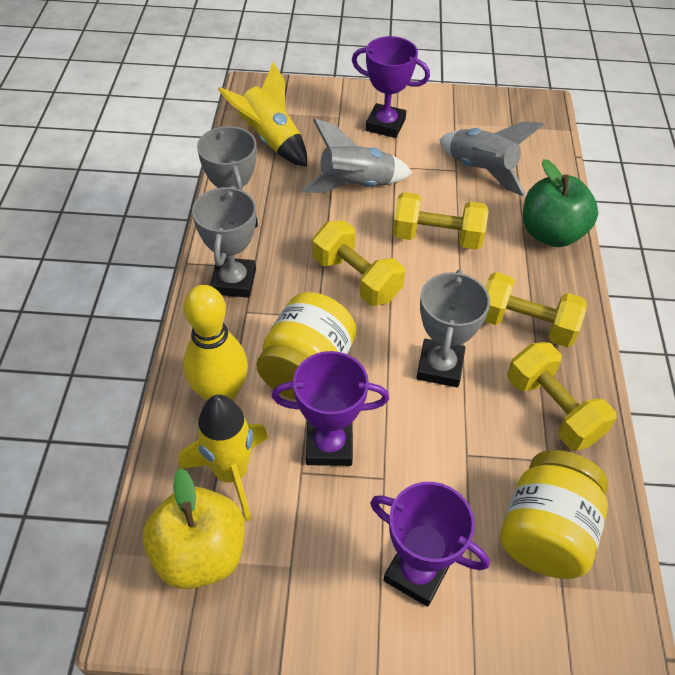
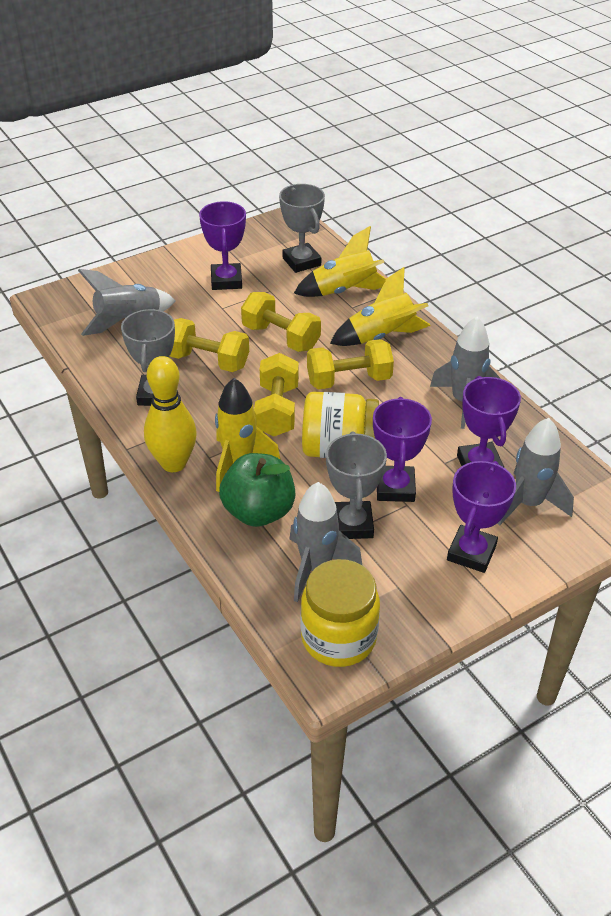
grey rocket: [301,118,412,193] [439,122,544,197] = 2 -> [78,269,176,336] [289,482,362,602] [430,317,500,429] [497,418,574,526] = 4
purple trophy: [272,351,389,466] [352,36,430,138] [370,482,490,607] = 3 -> [199,201,246,290] [373,397,432,502] [447,461,516,573] [457,376,521,467] = 4
yellow apple: [143,468,245,589] = 1 -> none = 0
yellow rocket: [178,395,268,522] [218,62,307,167] = 2 -> [215,378,281,492] [294,226,386,297] [330,267,431,346] = 3

